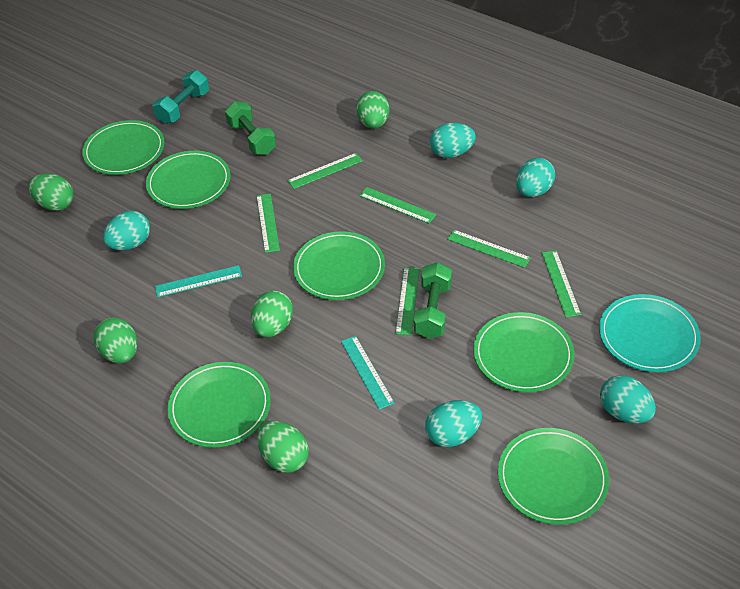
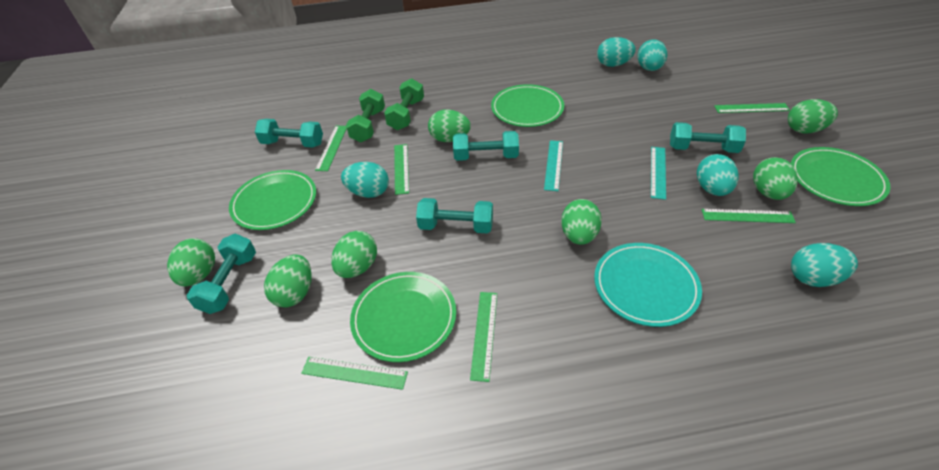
green egg: [28,174,74,211] [94,317,137,363] [251,291,293,337] [257,421,309,473] [356,91,389,128] = 5 -> [167,238,215,286] [264,254,312,307] [331,231,377,278] [428,109,471,142] [561,199,602,245] [753,157,798,200] [788,99,838,134] = 7
green plate: [82,120,164,175] [146,151,230,209] [168,362,271,448] [293,231,385,300] [473,312,574,392] [498,428,609,525] = 6 -> [229,170,316,230] [350,272,456,362] [491,84,564,127] [791,147,890,206] = 4
turquoise dumbbell: [153,70,209,124] = 1 -> [186,234,256,314] [255,119,323,148] [416,198,493,233] [453,131,519,161] [670,122,746,153] = 5

